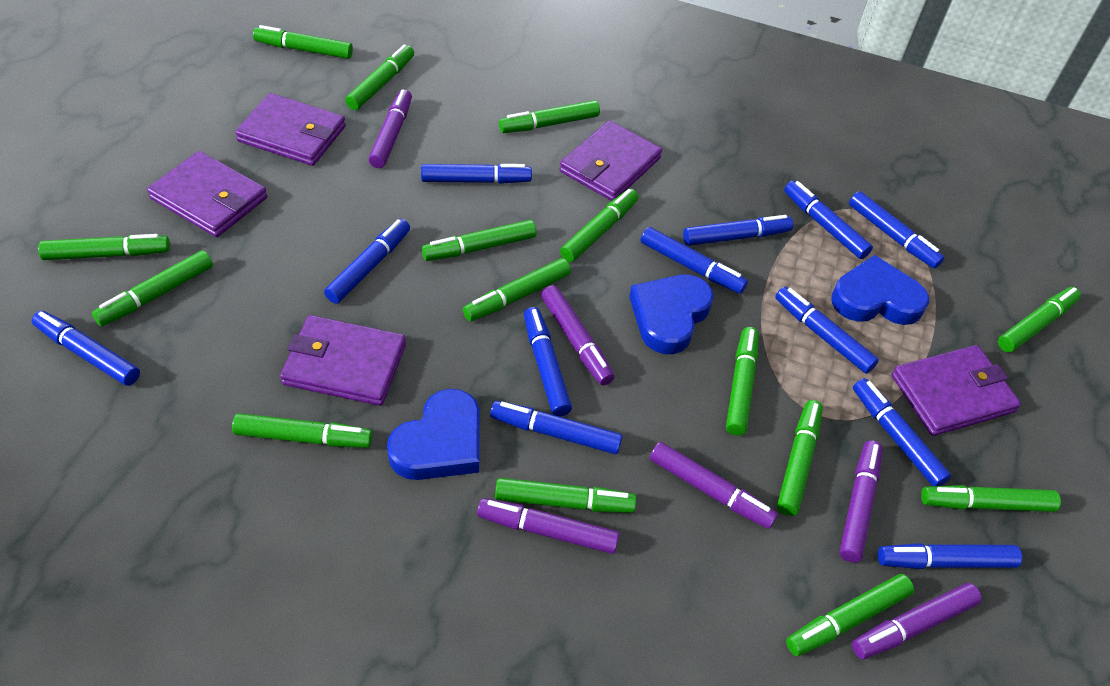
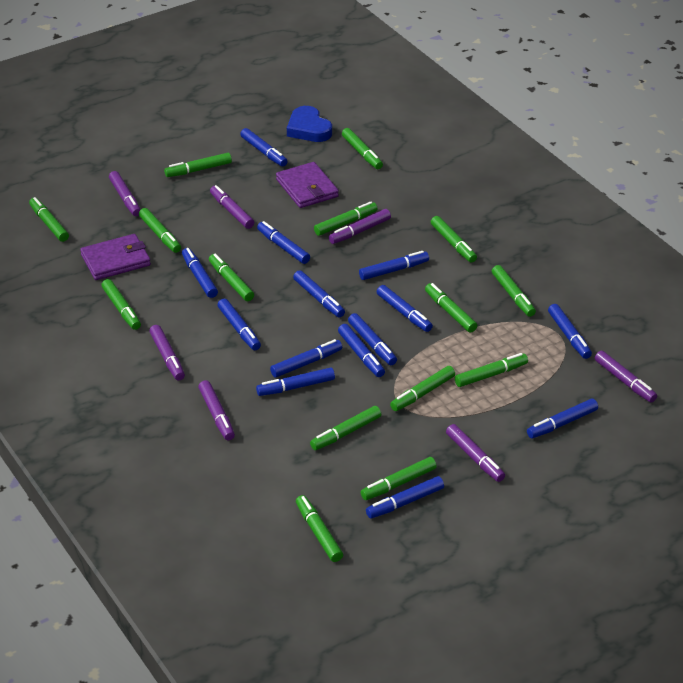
blue heart: [387,389,480,480] [629,275,714,354] [831,255,929,325] = 3 -> [287,106,332,142] = 1
blue marker: [32,311,140,386] [324,219,410,304] [421,164,532,184] [490,401,623,454] [524,307,572,416] [641,227,748,294] [683,215,793,246] [775,286,879,374] [784,181,873,259] [849,191,944,268] [853,378,951,486] [878,543,1022,569] = 12 -> [182,248,218,298] [218,299,261,350] [240,128,288,167] [256,367,335,396] [257,221,310,264] [270,339,342,378] [293,270,345,317] [338,324,385,377] [348,313,397,365] [359,251,429,280] [366,476,444,519] [377,285,433,332] [527,399,598,438] [548,304,592,359] = 14
purple marker: [369,89,412,168] [477,498,620,554] [541,285,614,385] [650,442,778,529] [839,441,882,563] [852,583,982,659] = 6 -> [109,171,141,216] [149,325,185,381] [198,380,235,440] [210,185,254,229] [329,209,391,244] [446,424,505,482] [595,351,657,403] = 7
purple wallet: [147,151,267,237] [235,93,346,166] [280,315,406,406] [560,120,662,201] [891,345,1021,436] = 5 -> [80,234,151,280] [276,162,339,208] = 2

